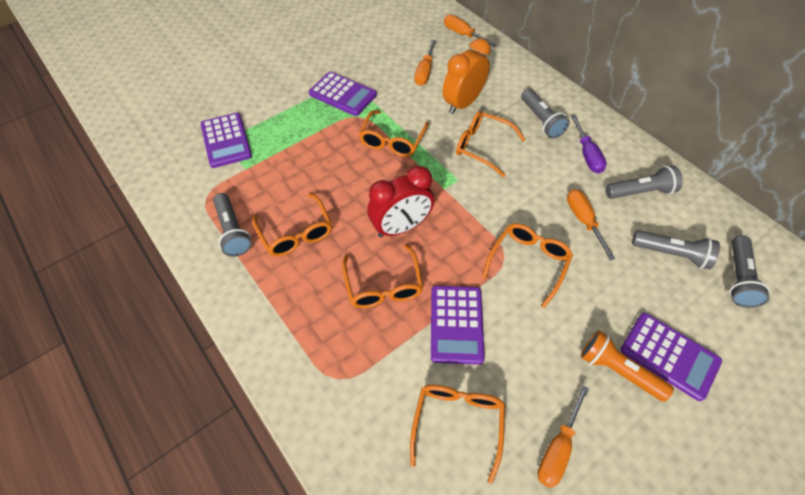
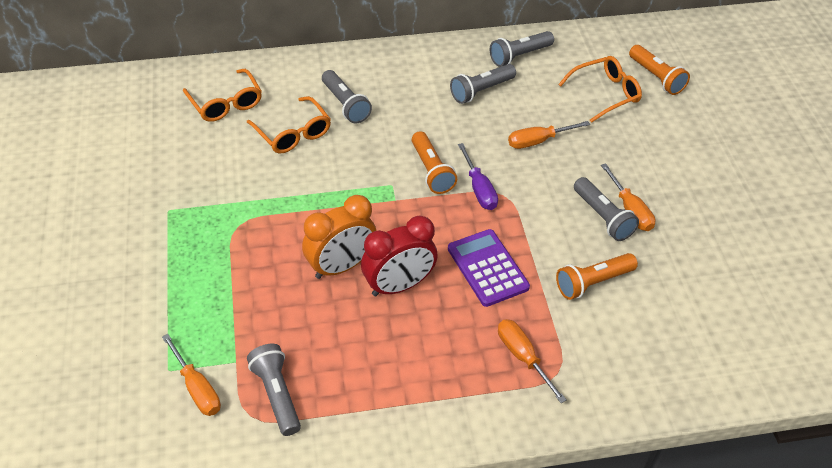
orange flashlight: [581,330,674,402] = 1 -> [412,131,457,194] [556,253,638,300] [629,45,690,95] = 3
orange glasses: [252,193,332,257] [342,244,423,308] [358,110,429,157] [410,385,505,484] [456,111,526,177] [482,223,573,308] = 6 -> [183,69,262,122] [247,96,331,154] [558,56,642,123] = 3
purple calculator: [201,113,252,168] [309,72,377,116] [431,286,485,365] [621,313,722,401] = 4 -> [448,229,530,307] = 1

